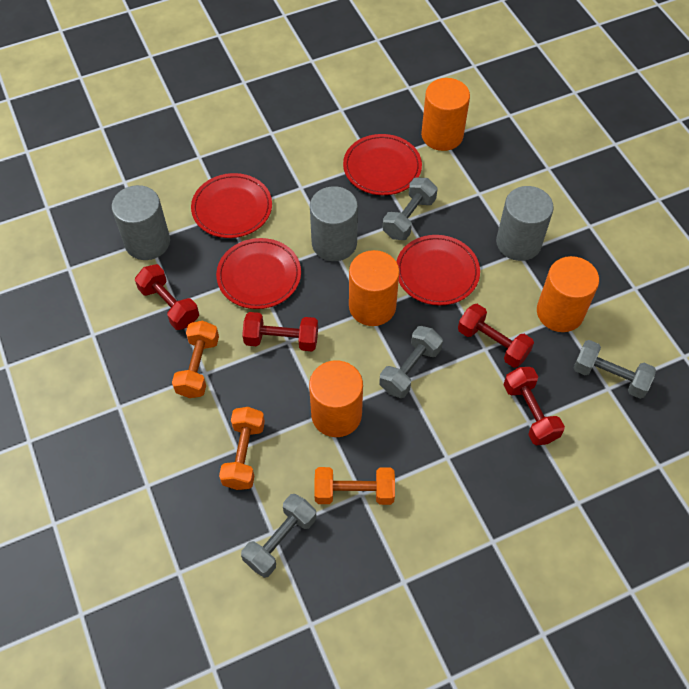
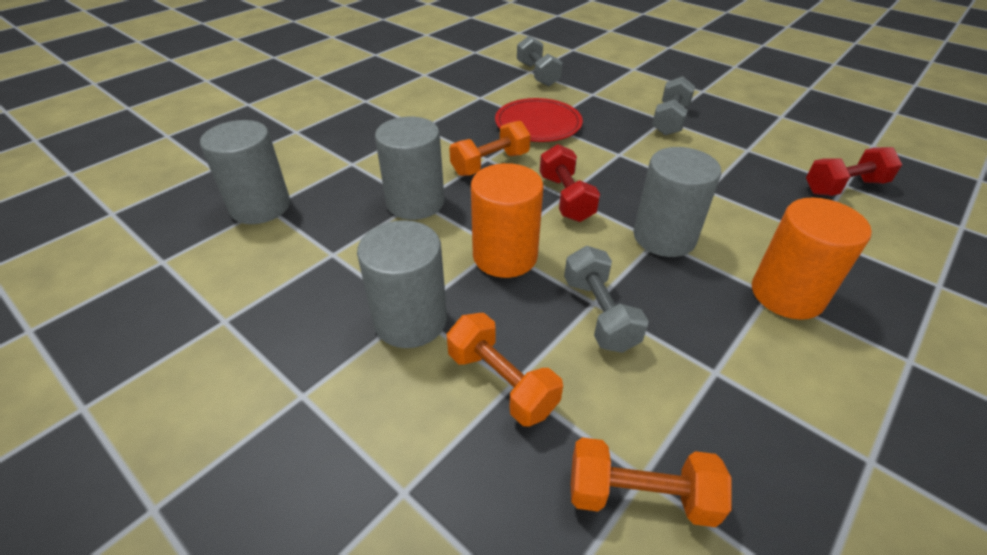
grey cylinder: [112,185,170,260] [310,186,358,261] [496,186,554,261] = 3 -> [200,120,290,224] [357,220,447,348] [375,117,444,220] [633,147,722,257] = 4
grey dumbbell: [241,494,316,578] [379,326,443,398] [383,177,438,240] [573,340,656,399] = 4 -> [517,36,563,86] [564,246,649,353] [652,76,695,135] = 3
orange cylinder: [309,360,363,437] [349,250,400,326] [421,78,470,151] [537,256,599,332] = 4 -> [471,163,543,278] [752,197,872,320] = 2
red dumbbell: [135,264,199,330] [242,312,318,351] [458,304,534,368] [504,367,565,445] = 4 -> [540,144,600,222] [806,147,902,196] = 2
red plate: [191,173,272,238] [216,238,301,309] [343,134,422,195] [396,235,480,305] = 4 -> [495,98,583,142] = 1

